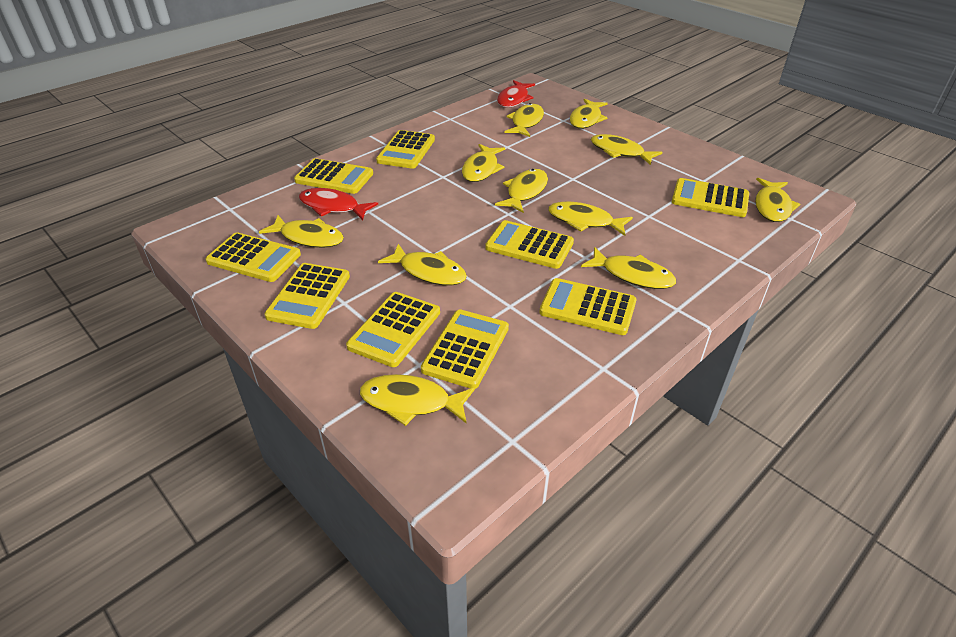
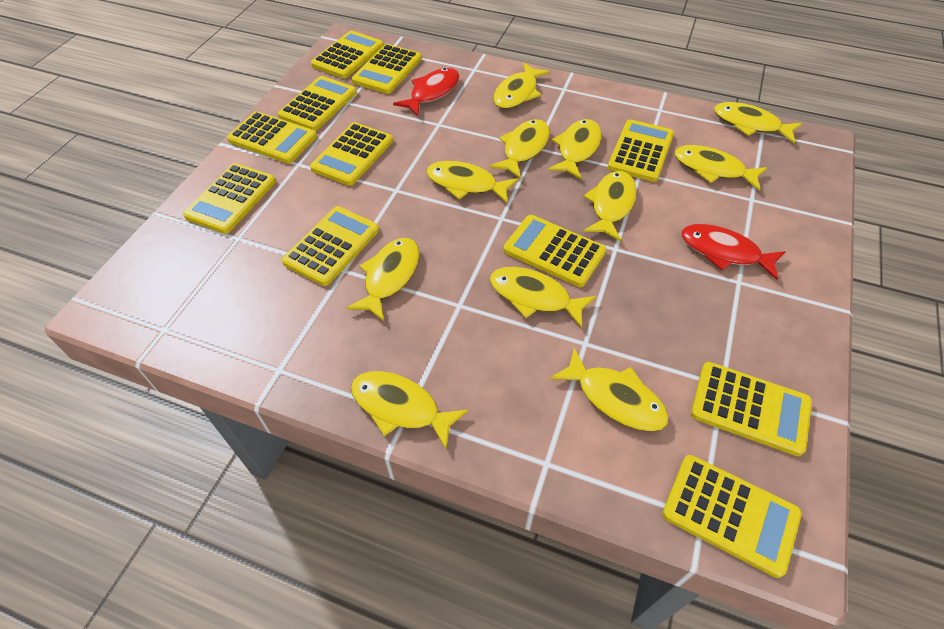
yellow calculator: [206,232,301,282] [264,263,350,329] [294,158,373,194] [346,292,440,367] [376,130,435,169] [421,310,509,389] [485,220,574,269] [539,278,637,335] [672,178,749,217] = 9 -> [183,163,276,234] [227,111,317,164] [278,76,357,131] [282,206,379,286] [310,122,393,186] [311,31,383,78] [352,44,422,94] [503,215,606,287] [608,119,674,182] [662,455,802,578] [691,362,812,456] = 11

